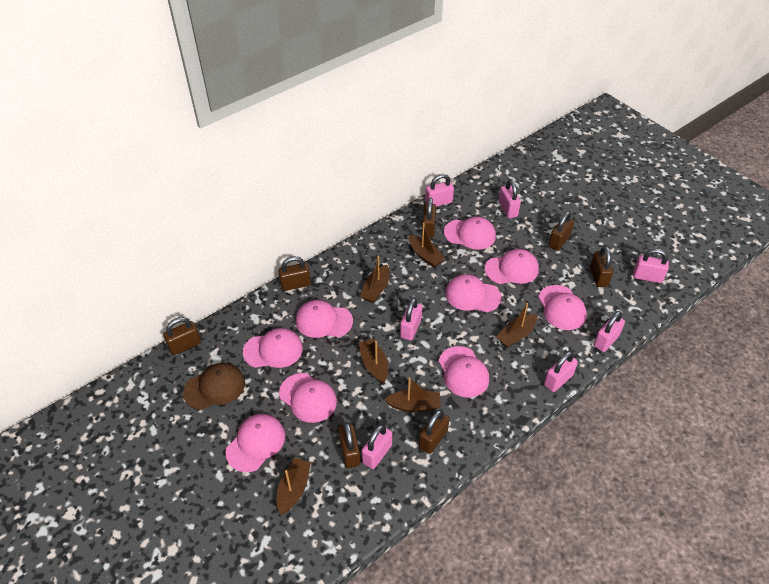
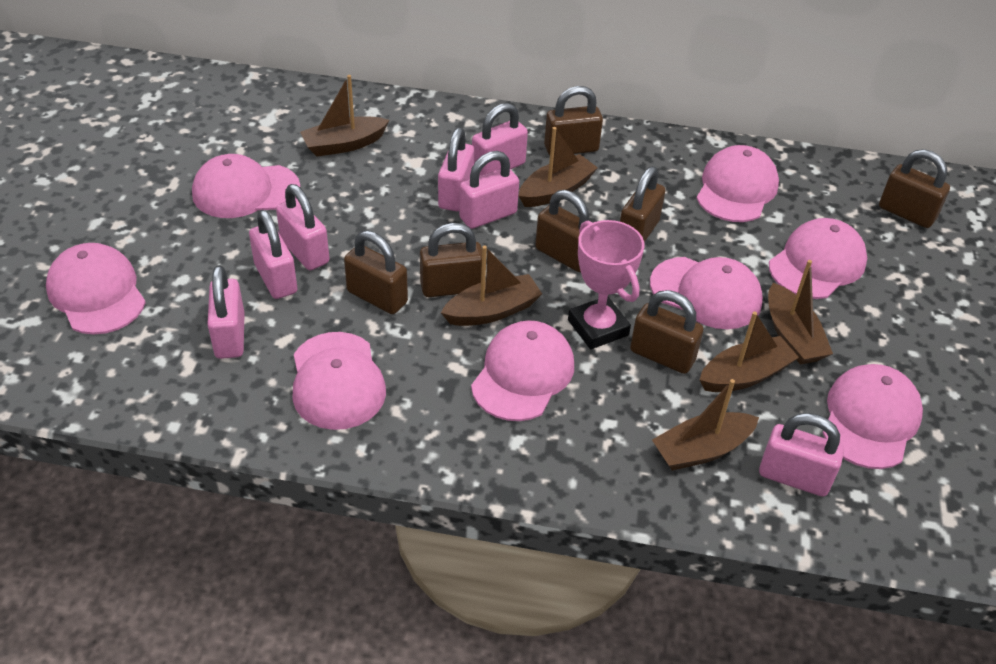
brown cap: [183,363,245,410] = 1 -> none = 0
pink cap: [225,414,285,472] [243,328,303,368] [279,373,337,423] [296,300,353,338] [439,346,489,397] [444,216,496,250] [445,274,501,312] [485,249,539,284] [538,285,587,330] = 9 -> [46,243,146,334] [192,154,300,218] [292,332,386,430] [471,320,574,421] [650,257,763,329] [696,145,779,222] [769,218,867,299] [822,364,923,469] = 8
pink trophy: none = 0 -> [568,220,644,349] = 1

